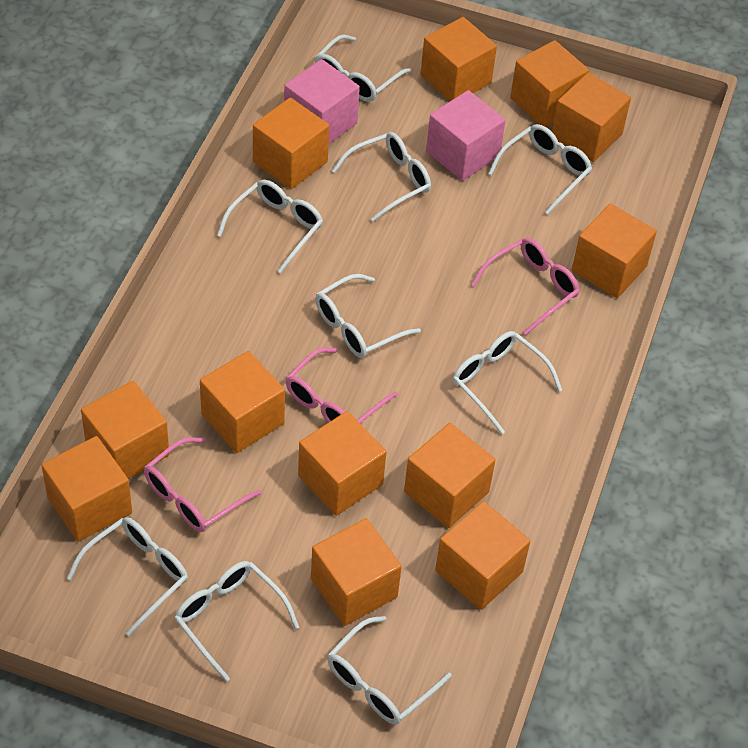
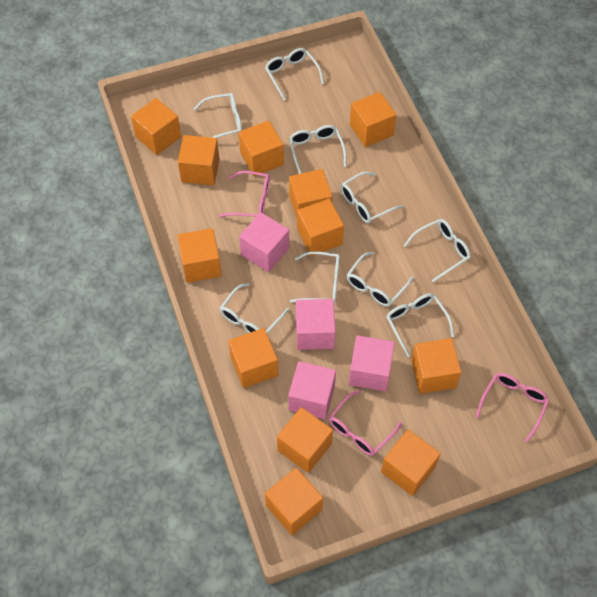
pink cube: [284,59,360,144] [426,90,506,181] = 2 -> [239,212,289,272] [288,361,336,419] [296,299,336,350] [349,336,394,391] = 4

